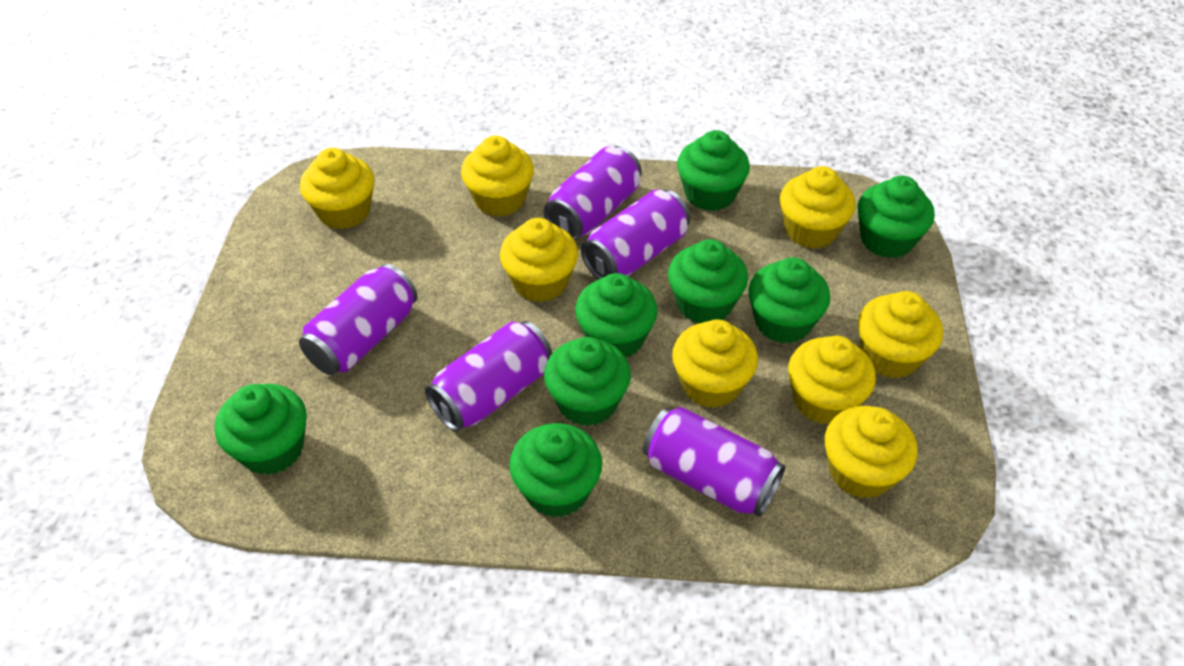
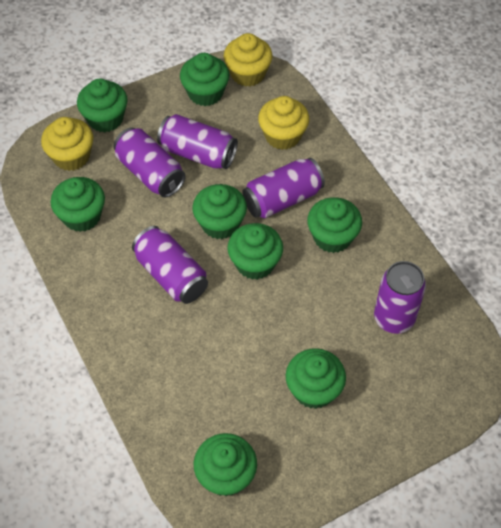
yellow cupcake: [300,148,375,229] [461,136,534,217] [500,218,578,302] [672,320,758,408] [780,166,856,249] [788,336,876,424] [825,406,918,499] [858,291,943,378] = 8 -> [41,117,93,171] [224,33,273,87] [258,96,309,150] = 3

